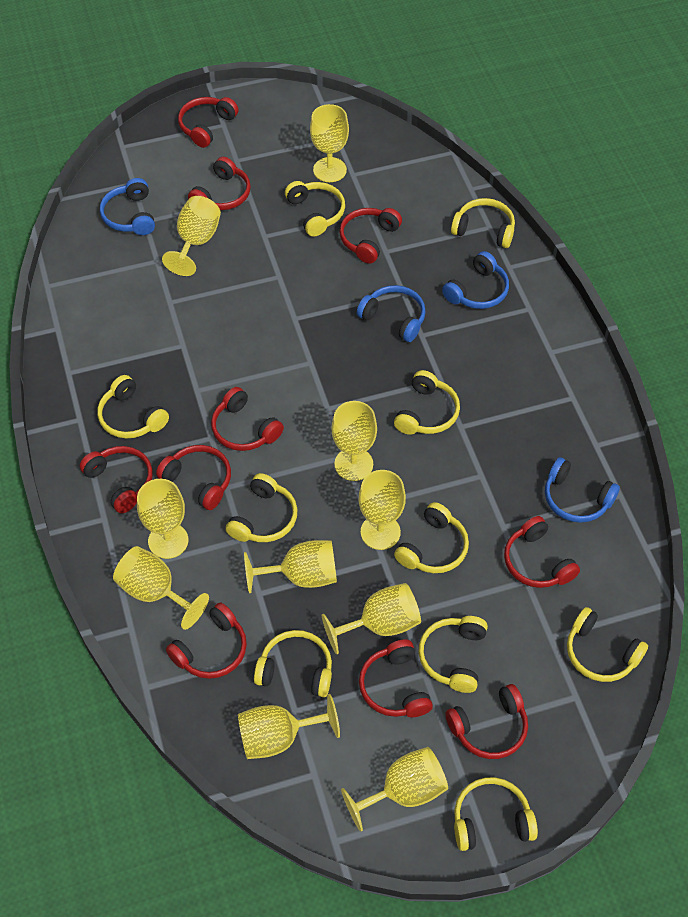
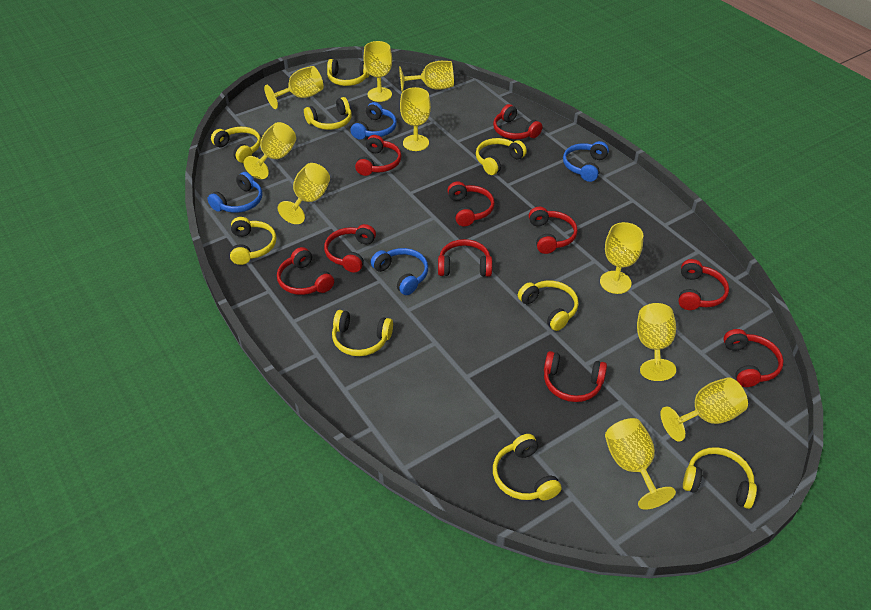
yellow headphones: [98,375,169,439] [226,473,297,542] [254,630,332,697] [285,181,345,236] [394,370,460,435] [394,502,469,573] [419,616,488,693] [451,198,515,248] [454,777,538,851] [567,607,648,682] = 10 -> [211,127,261,163] [230,217,276,265] [304,97,352,130] [327,59,370,86] [332,310,393,356] [476,138,527,175] [493,434,562,500] [518,281,579,331] [683,447,757,509] = 9

